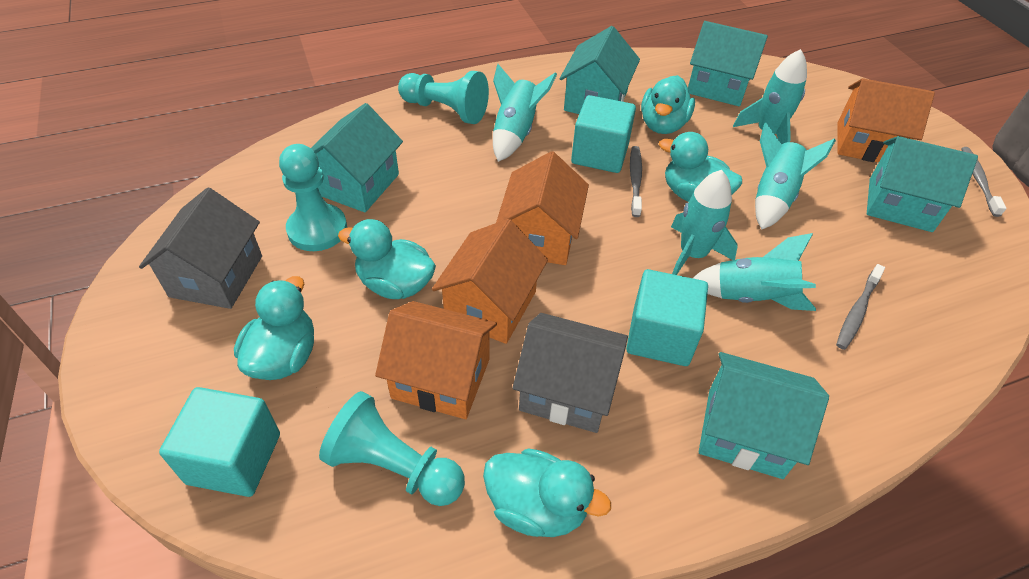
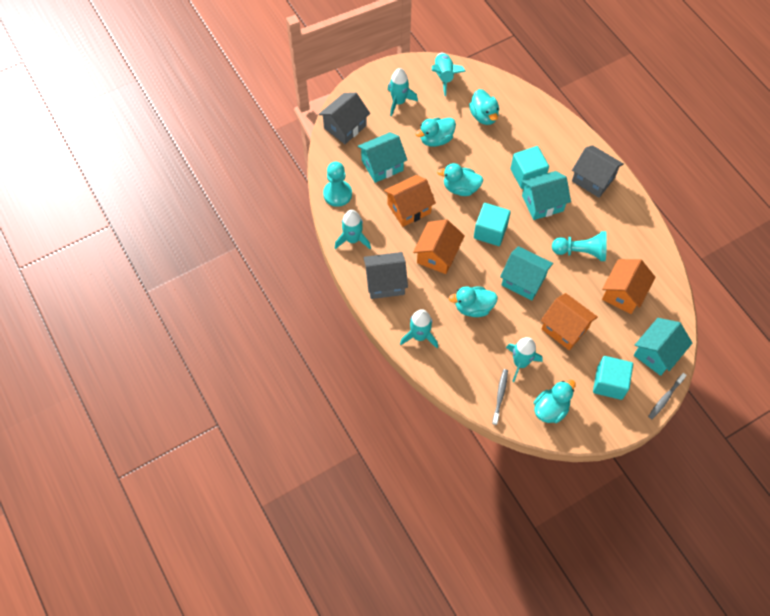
grey house: [139,188,262,309] [513,313,628,433] = 2 -> [319,93,370,144] [363,252,408,299] [572,145,624,198] = 3
grey toothbrush: [630,146,642,217] [836,264,885,350] [961,147,1007,217] = 3 -> [492,369,508,425] [648,373,687,419] = 2
turquoise house: [311,103,403,212] [560,26,640,114] [688,21,768,106] [699,352,829,479] [867,136,978,232] = 5 -> [358,132,407,183] [500,246,553,301] [521,171,571,220] [634,318,692,376] = 4
turquoise pawn: [279,144,347,251] [319,391,465,506] [398,71,489,124] = 3 -> [323,162,352,207] [552,231,607,261] = 2

